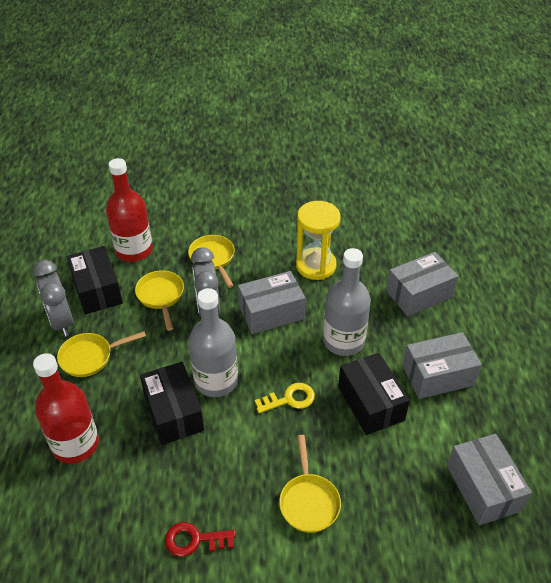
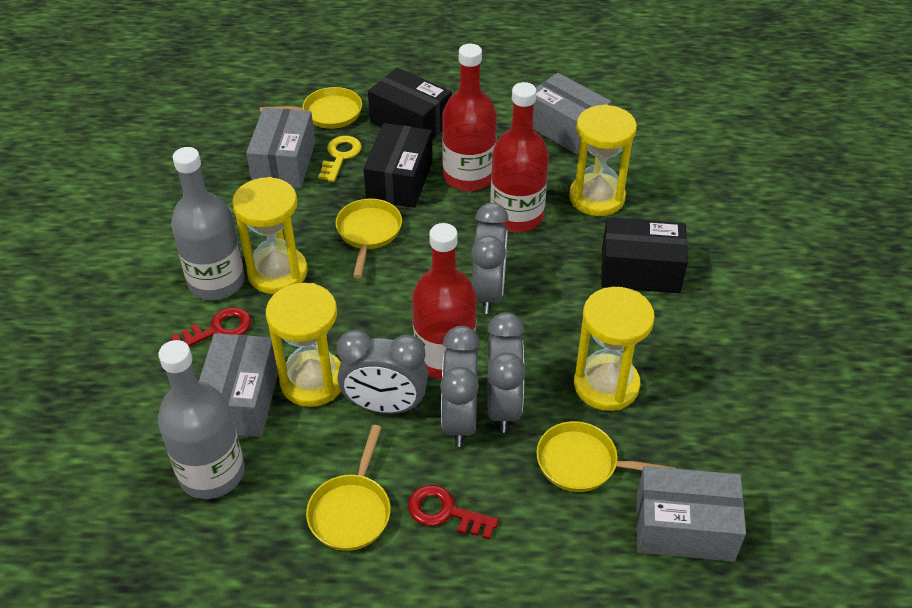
grey clock: [33,260,73,337] [191,247,220,317] = 2 -> [337,330,428,414] [440,326,480,447] [471,203,509,314] [487,312,526,433] = 4
red bottle: [33,353,99,464] [106,158,153,262] = 2 -> [412,223,477,379] [442,44,497,191] [490,82,549,232] = 3
red key: [165,522,235,557] = 1 -> [171,307,252,346] [408,485,499,540] = 2
yellow hourglass: [296,201,341,280] = 1 -> [232,177,308,294] [266,283,341,407] [569,104,637,216] [574,287,655,411] = 4

